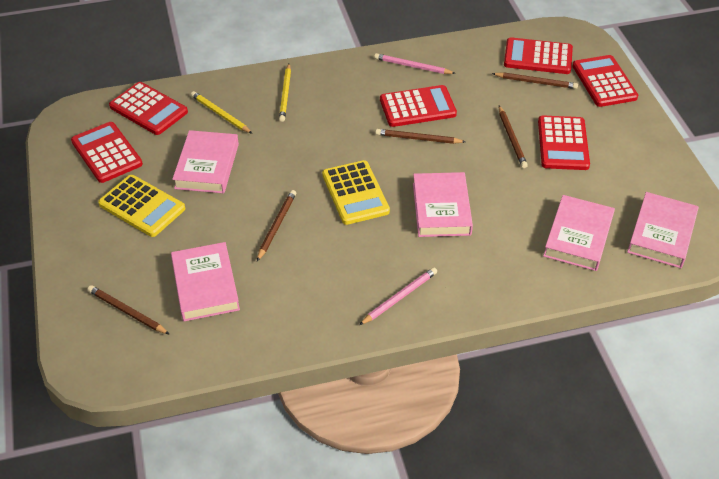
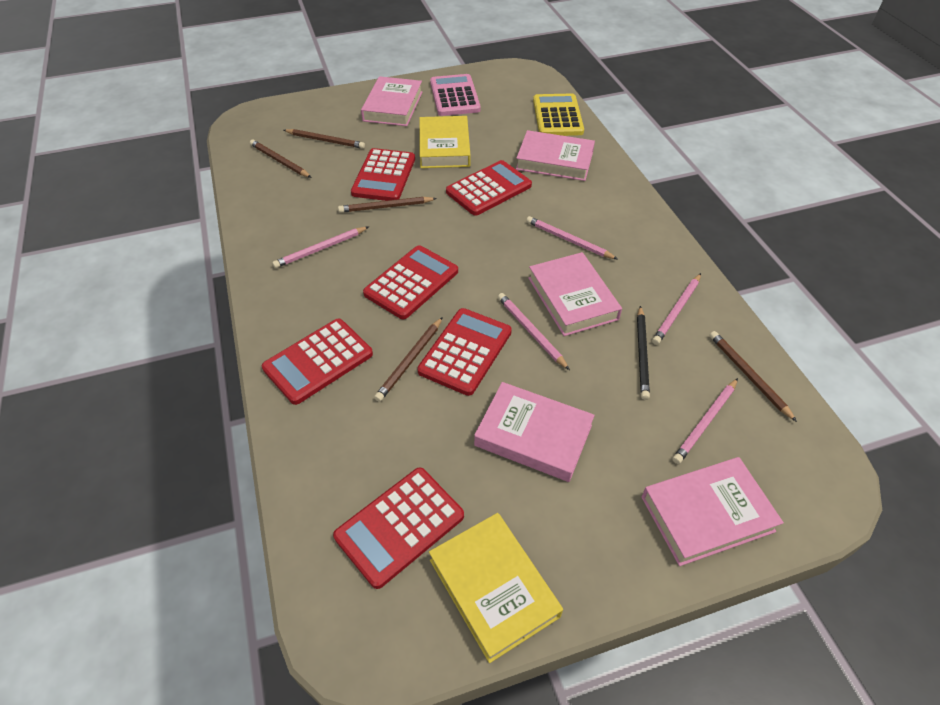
black pencil: none = 0 -> [637,306,650,400] = 1
pink calculator: none = 0 -> [430,74,481,116] = 1
pink pencil: [359,267,437,325] [374,53,456,74] = 2 -> [272,227,368,268] [498,293,570,370] [526,216,617,259] [652,273,701,345] [672,378,738,464] = 5
yellow book: none = 0 -> [419,116,471,168] [429,513,563,663] = 2
yellow calculator: [98,175,185,237] [322,160,390,225] = 2 -> [533,93,584,136] = 1
yellow pencil: [191,91,253,134] [279,64,291,122] = 2 -> none = 0

